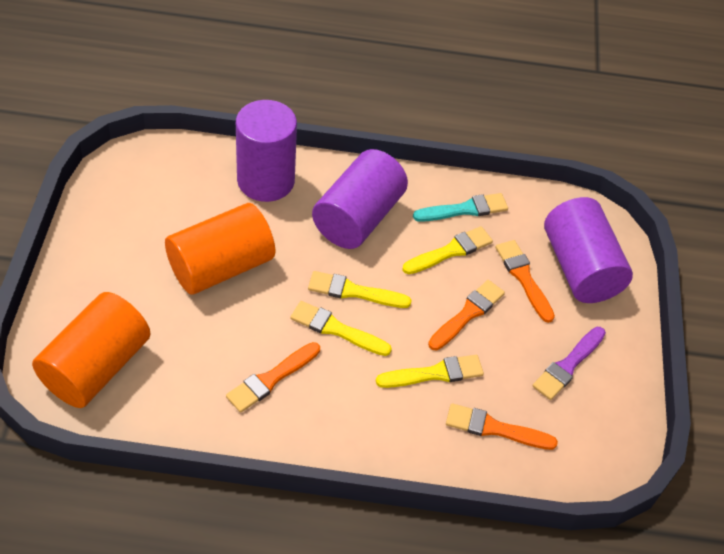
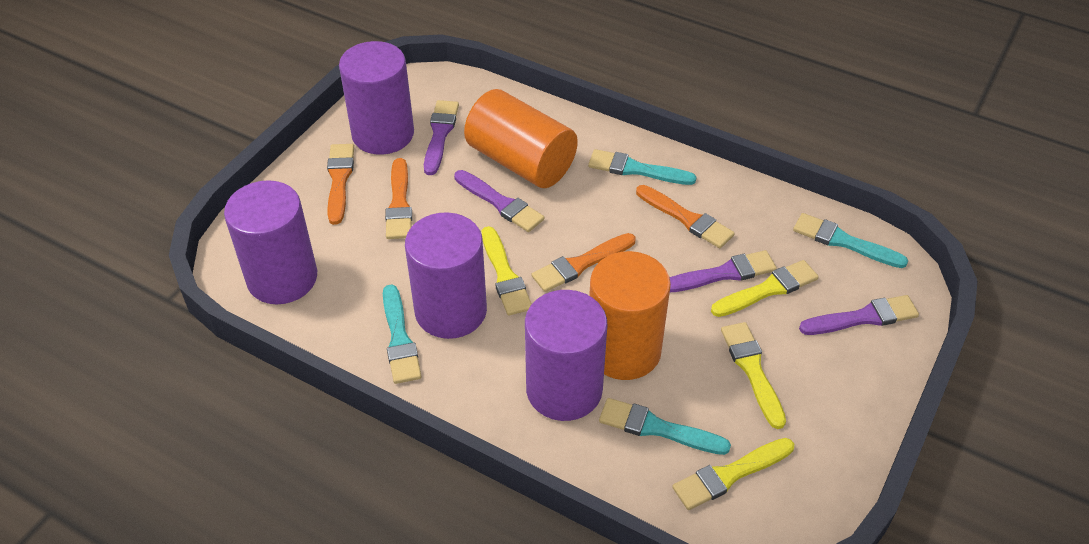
purple brush: [532,327,606,400] = 1 -> [424,100,459,175] [454,170,544,232] [670,250,777,292] [799,295,919,335] = 4
purple cylinder: [236,100,297,202] [312,149,408,249] [544,197,633,303] = 3 -> [224,180,317,304] [339,41,414,155] [405,212,487,339] [525,290,607,421] = 4
turquoise brush: [413,193,508,222] = 1 -> [383,284,422,384] [588,149,696,185] [599,398,731,455] [793,213,908,268] = 4

